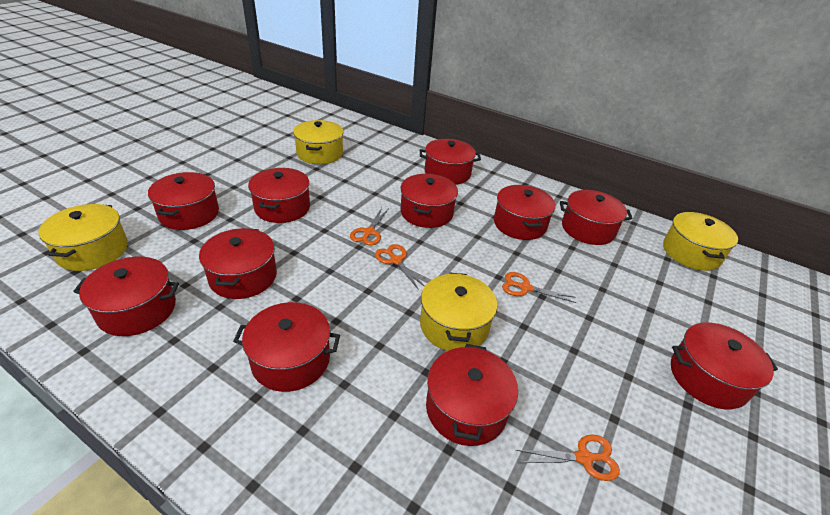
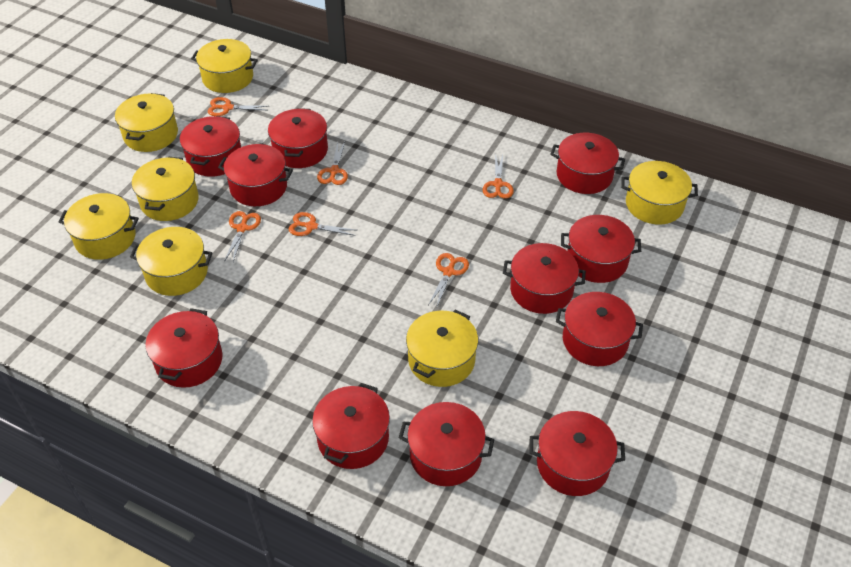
orange scissors: [350,208,388,246] [375,244,425,290] [502,272,576,303] [516,434,620,481] = 4 -> [208,97,268,116] [224,211,261,262] [288,212,356,236] [317,142,348,185] [428,253,469,309] [483,154,514,199] = 6
yellow pot: [38,204,128,271] [293,120,344,164] [420,273,497,351] [663,212,738,271] = 4 -> [58,193,139,260] [115,93,178,152] [130,227,213,296] [132,157,199,221] [191,39,258,93] [406,310,478,387] [621,161,698,225] = 7

